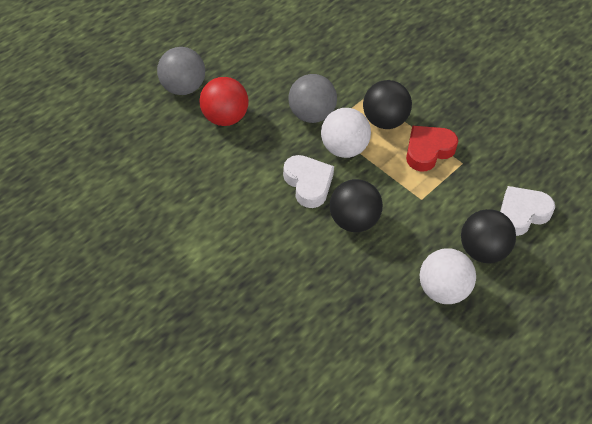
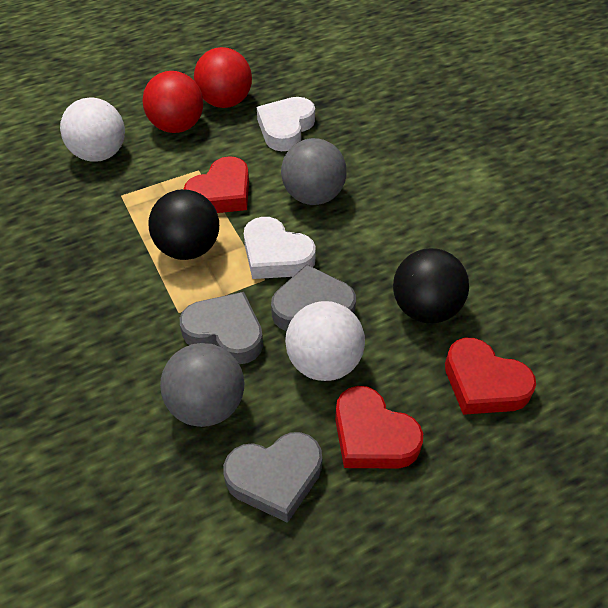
black ball: [330,179,383,232] [363,80,412,129] [461,209,516,263] = 3 -> [149,189,219,260] [393,248,469,324] = 2
grey heart: none = 0 -> [180,292,263,364] [223,432,322,523] [271,265,356,331] = 3
red ball: [199,77,249,126] = 1 -> [142,71,203,133] [194,47,252,108] = 2
red heart: [406,126,458,171] = 1 -> [184,156,249,213] [335,386,423,469] [445,338,536,415] = 3

